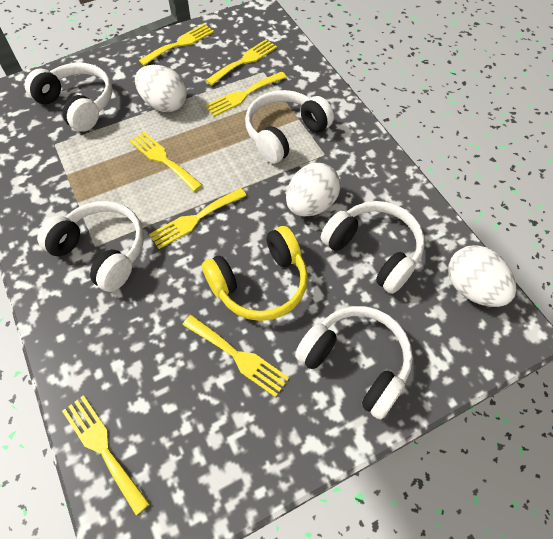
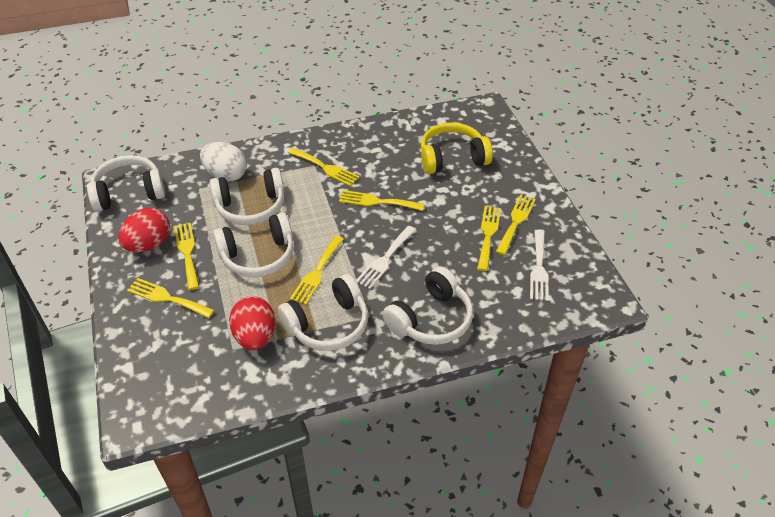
red egg: none = 0 -> [118,208,170,252] [229,296,275,350] = 2
white egg: [135,65,187,112] [286,163,341,217] [448,245,516,307] = 3 -> [200,142,247,182] = 1
white fork: none = 0 -> [356,226,416,289] [530,230,548,301] = 2

